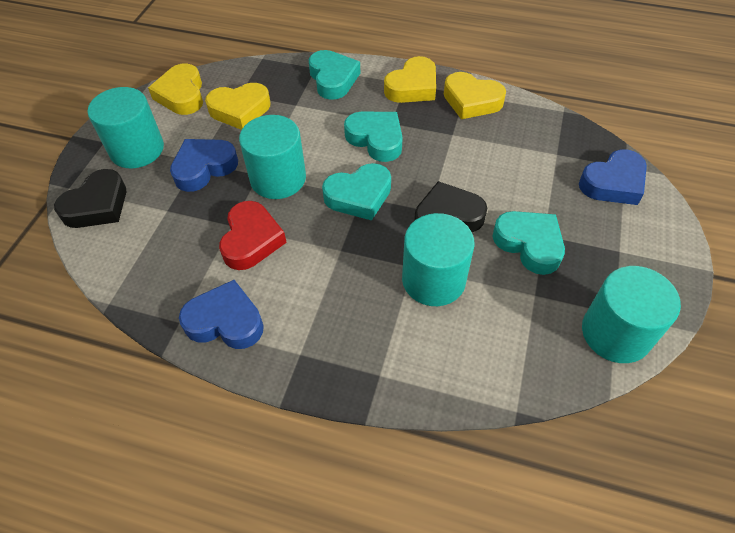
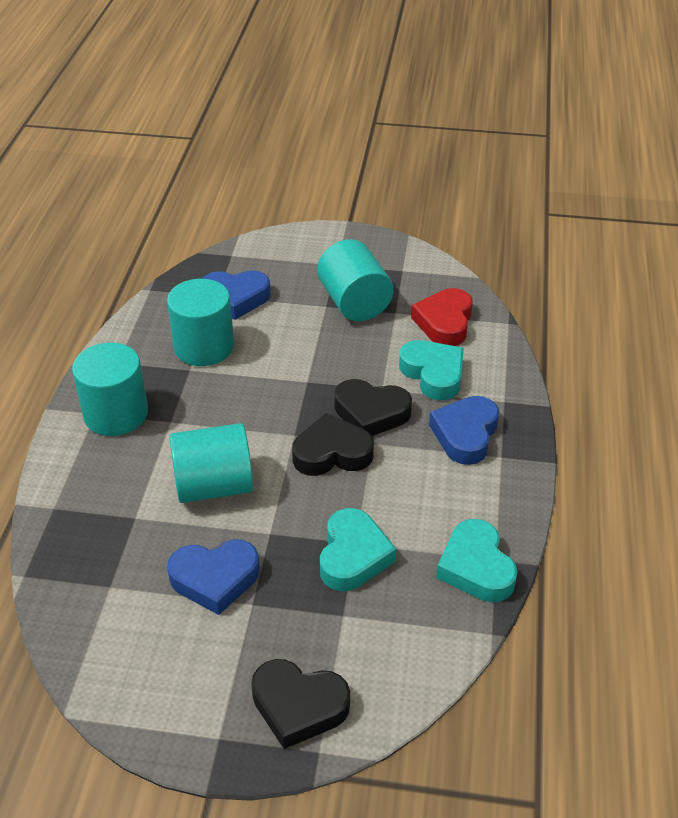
black heart: [54,169,127,228] [414,181,488,232] = 2 -> [251,659,350,749] [292,413,374,476] [334,379,412,436] = 3
turquoise heart: [309,50,360,100] [322,163,391,221] [344,112,403,162] [492,211,565,275] = 4 -> [320,508,396,591] [399,340,464,400] [436,519,518,602] = 3
yellow heart: [148,64,203,115] [205,83,271,130] [384,56,436,103] [444,72,506,119] = 4 -> none = 0

